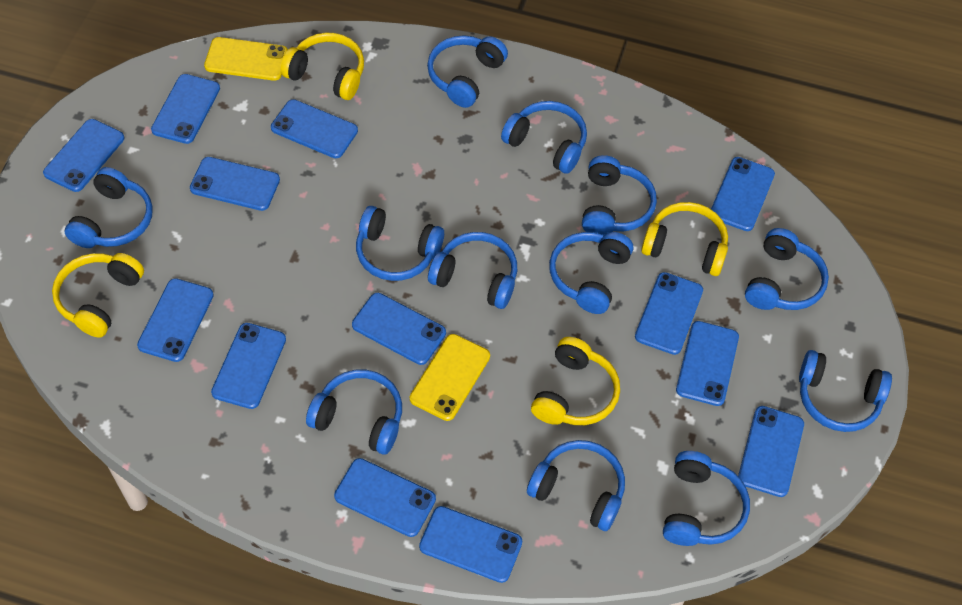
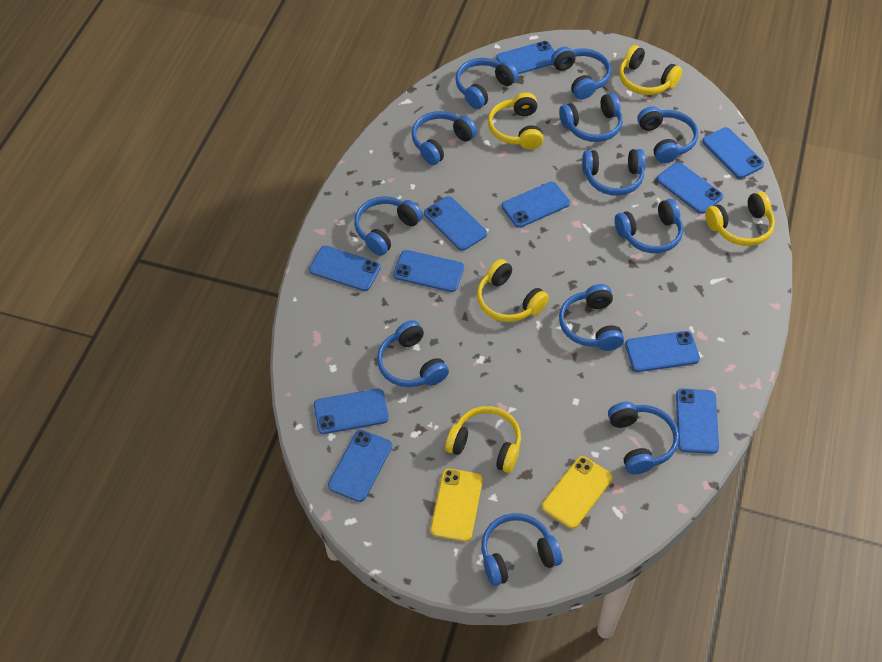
blue phone: [43,119,124,192] [137,278,214,362] [151,74,220,144] [190,157,280,211] [211,323,286,409] [271,99,358,158] [334,458,436,537] [352,293,446,365] [419,506,522,583] [635,272,703,355] [676,321,739,406] [711,157,775,231] [738,406,804,497] = 13 -> [309,246,381,291] [314,389,389,434] [328,430,392,502] [393,250,464,292] [424,196,487,251] [496,41,555,74] [502,182,570,228] [625,331,700,372] [657,162,723,214] [676,388,719,454] [702,127,764,178] = 11
yellow headphones: [52,253,144,338] [281,33,364,100] [531,337,620,425] [641,202,728,276] = 4 -> [445,406,521,473] [477,259,549,322] [488,92,543,150] [619,45,682,95] [705,191,775,246] = 5

